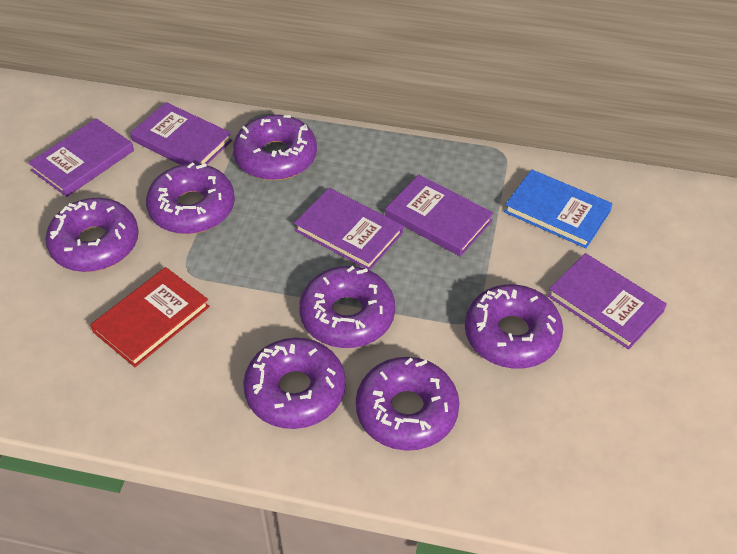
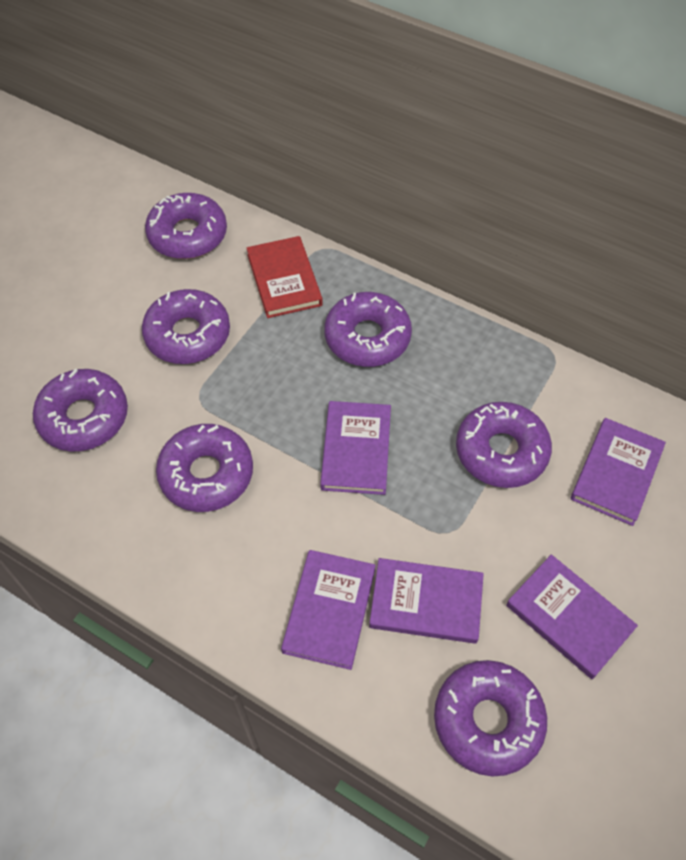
blue book: [504,169,613,248] = 1 -> none = 0

